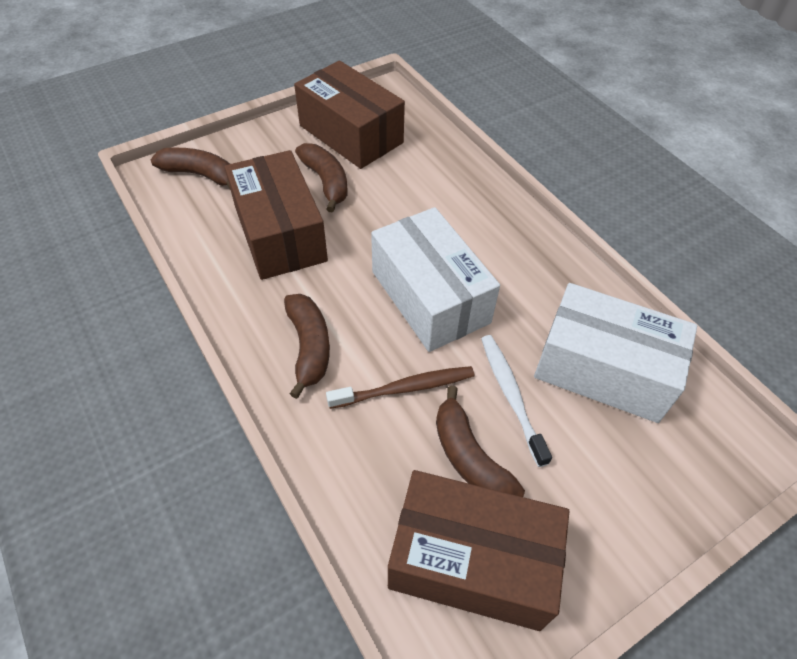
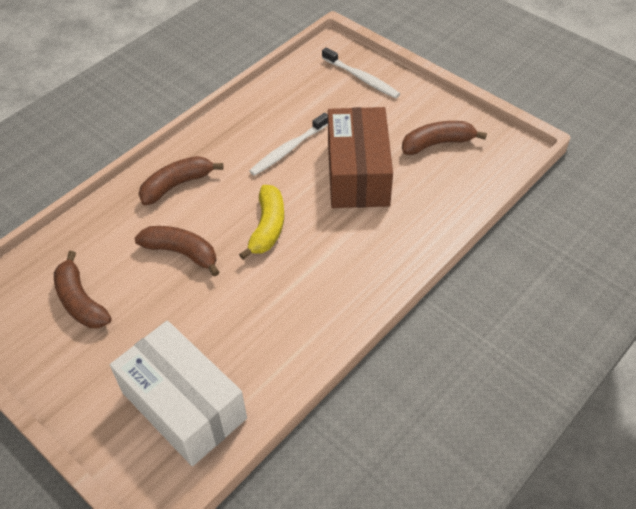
brown box: [225,150,328,280] [294,61,405,169] [388,470,569,631] = 3 -> [328,107,393,208] = 1
brown toothbrush: [326,366,474,409] = 1 -> none = 0
white box: [371,207,500,352] [534,283,697,423] = 2 -> [110,320,247,466] = 1
white toothbrush: [481,335,552,467] = 1 -> [249,113,328,176] [322,47,400,98] = 2
yellow banana: none = 0 -> [239,185,284,260] = 1

